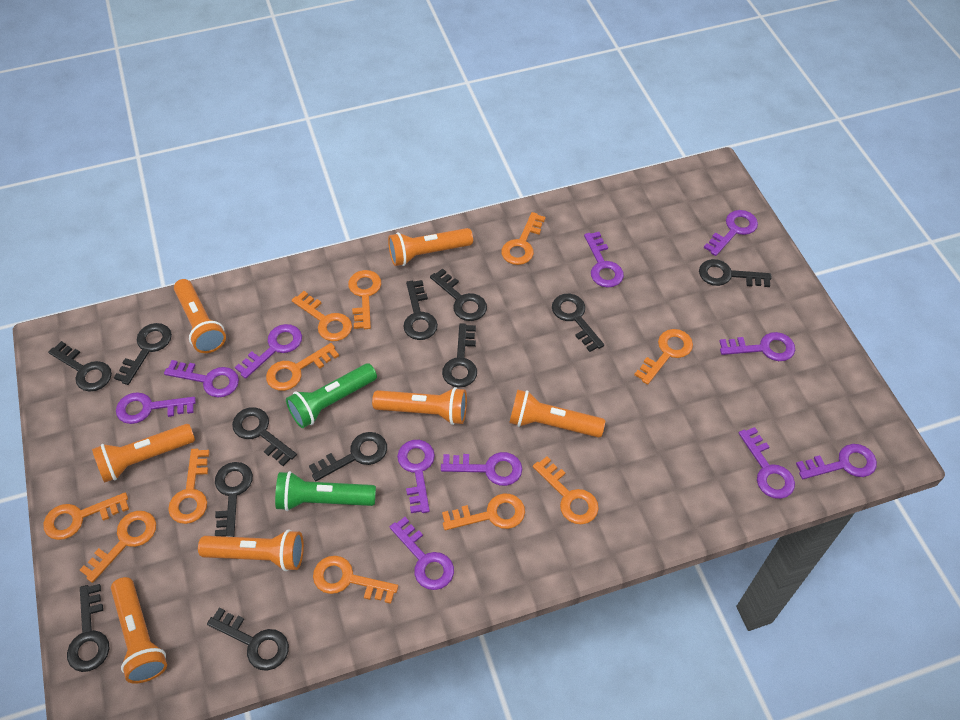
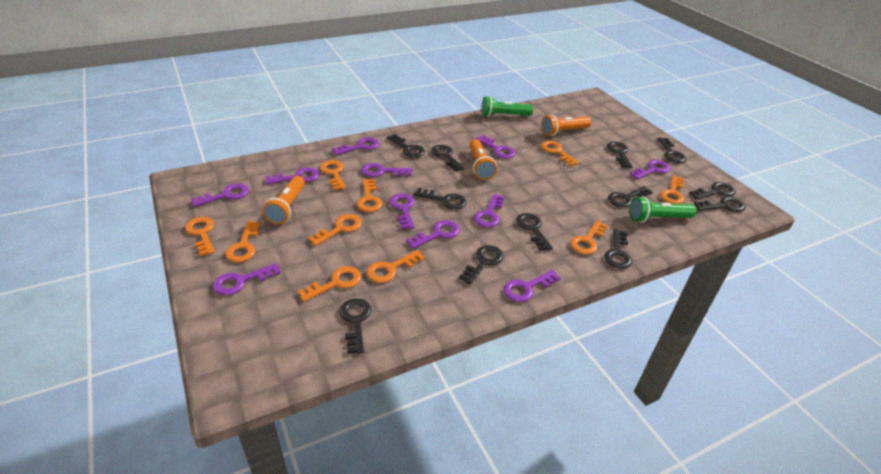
orange flashlight: [92,424,195,483] [111,577,167,684] [174,279,226,353] [198,529,304,571] [372,387,467,425] [388,228,473,266] [509,390,605,438] = 7 -> [262,176,305,224] [469,139,497,180] [541,114,592,136] = 3
orange key: [43,493,129,540] [80,511,156,583] [168,449,210,524] [266,343,339,391] [292,291,352,341] [313,556,398,604] [348,270,381,329] [442,493,525,530] [501,212,546,265] [533,456,599,524] [634,329,693,385] = 11 -> [185,217,215,256] [225,221,260,262] [298,266,361,302] [308,214,362,246] [320,160,346,191] [357,179,382,212] [367,250,425,283] [541,141,580,166] [570,220,608,255] [660,175,685,204] = 10

